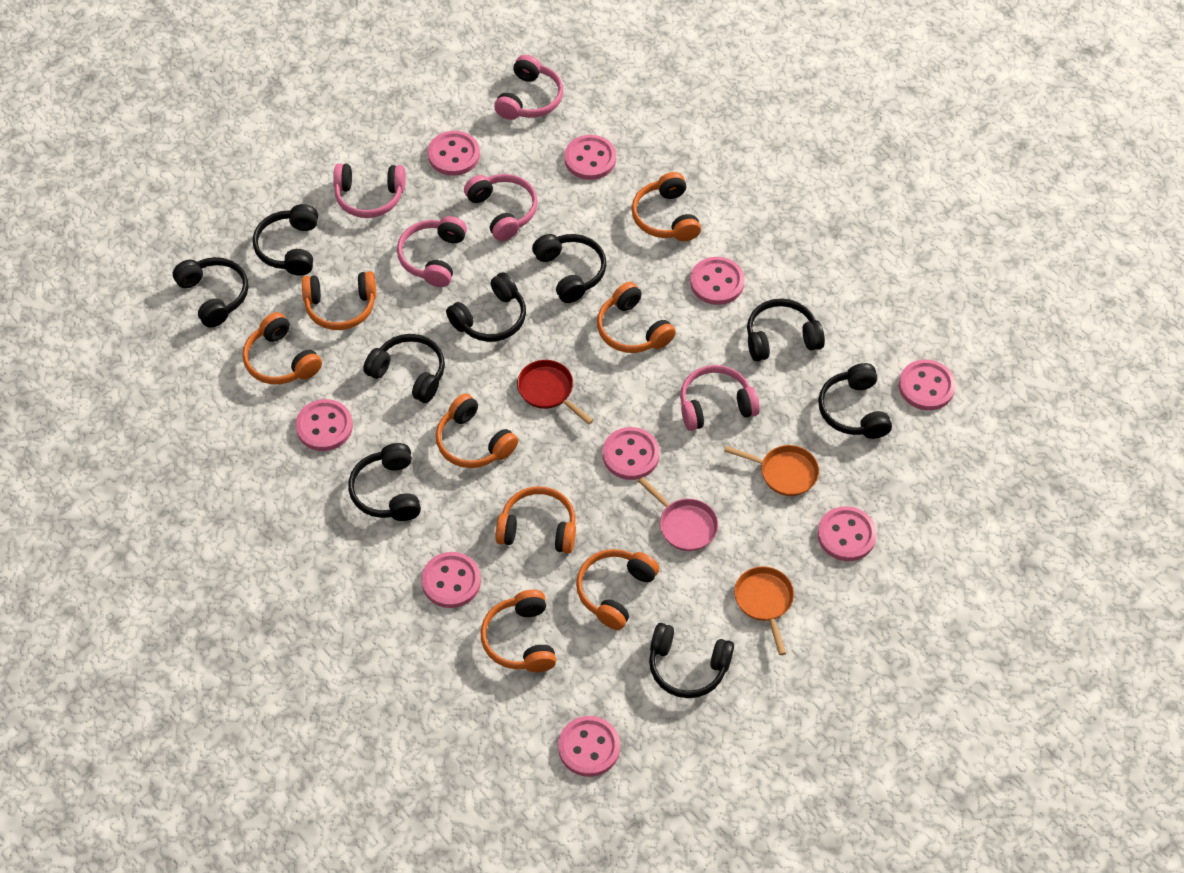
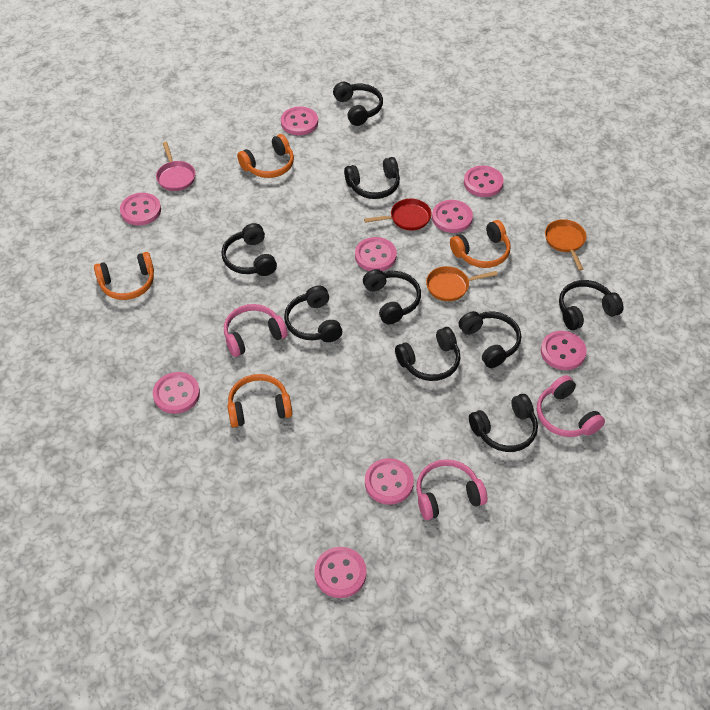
orange headphones: [243,312,322,384] [302,271,376,330] [436,393,518,468] [481,590,556,672] [495,487,576,554] [576,549,659,630] [597,282,676,353] [631,172,701,241] = 8 -> [94,252,154,300] [227,374,292,428] [237,134,294,178] [450,220,511,268] = 4
pink headphones: [333,163,406,218] [397,216,467,287] [464,174,538,241] [494,55,563,120] [680,365,760,431] = 5 -> [224,304,288,357] [416,459,487,520] [537,375,605,437] = 3

